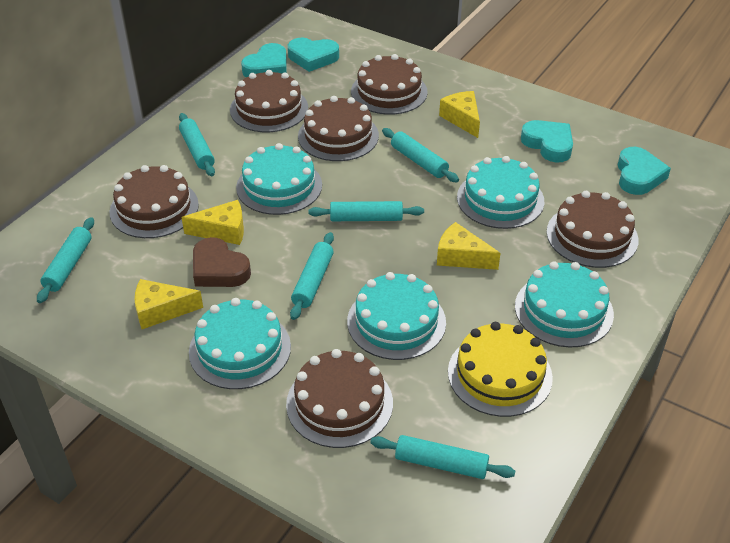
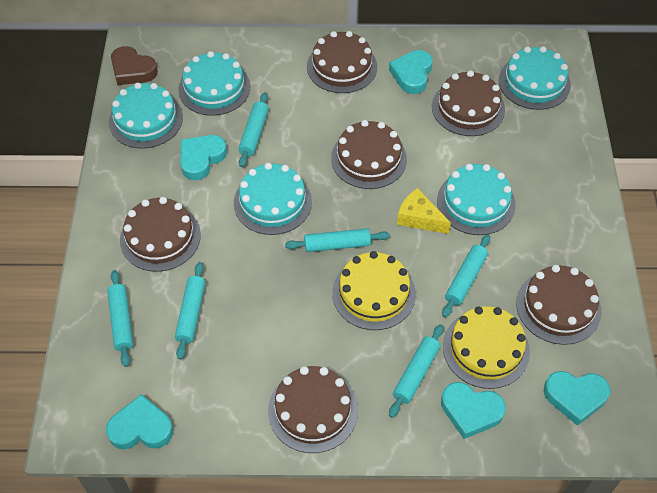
turquoise heart: [241,43,287,78] [288,38,339,72] [521,120,573,163] [618,147,671,195] = 4 -> [106,394,173,450] [180,135,227,180] [389,50,432,94] [441,382,506,439] [544,371,610,426] = 5
yellow cake: [448,322,553,417] = 1 -> [332,251,416,330] [443,306,530,389] = 2
yellow cheese: [134,279,203,329] [181,200,244,245] [437,222,501,270] [439,91,480,138] = 4 -> [397,188,451,234] = 1

